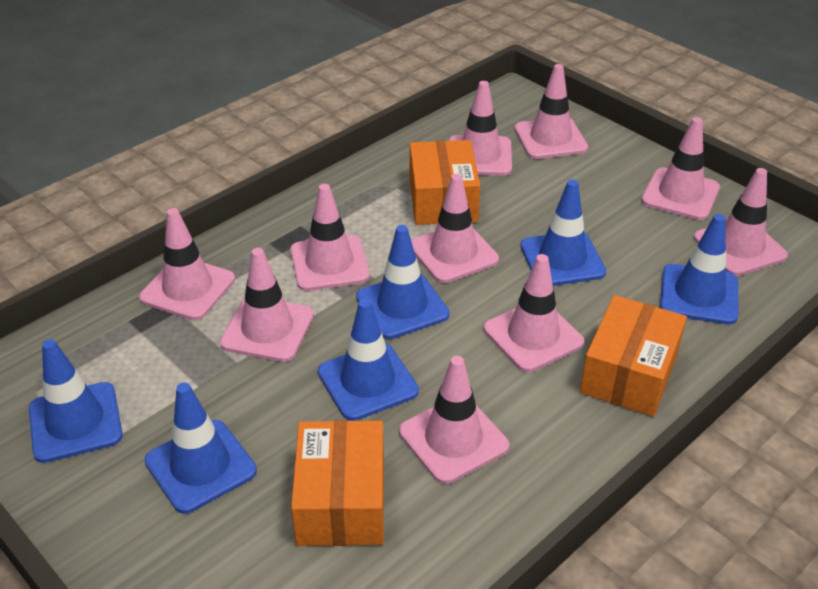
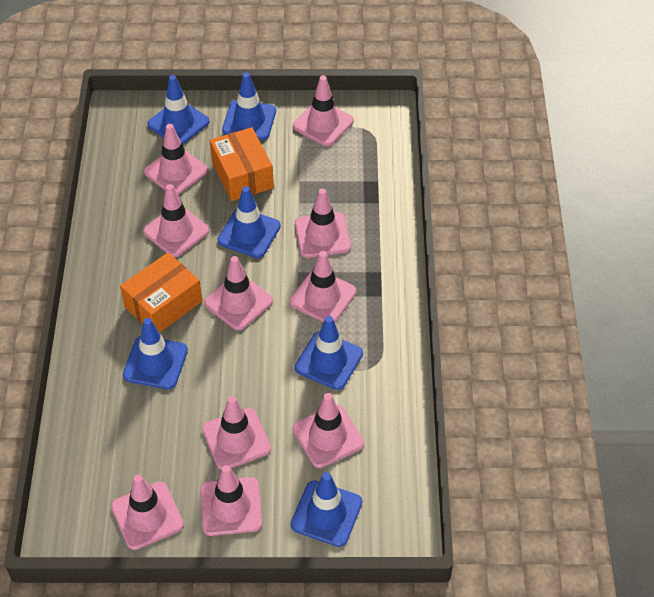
orange box: [291,420,384,546] [410,140,480,225] [580,295,687,417] = 3 -> [120,252,202,332] [210,127,274,201] = 2

